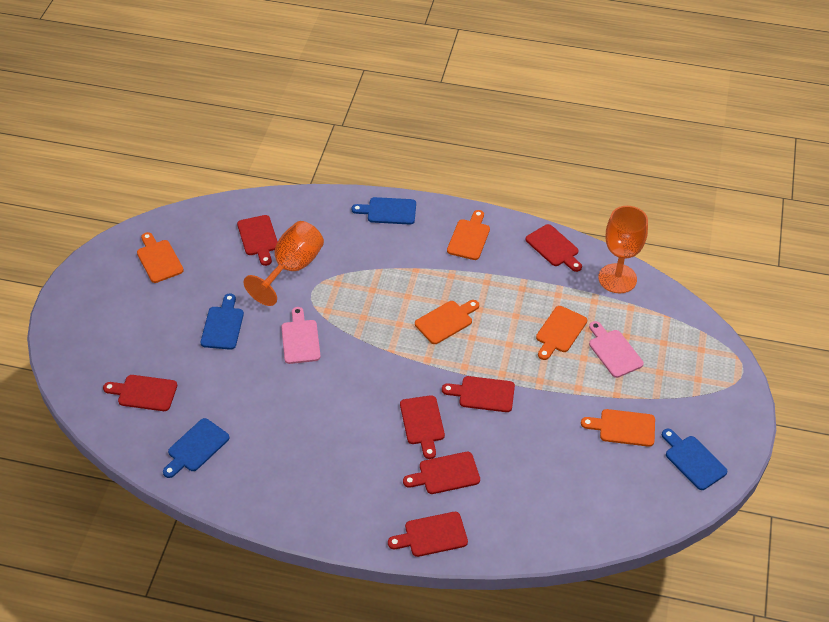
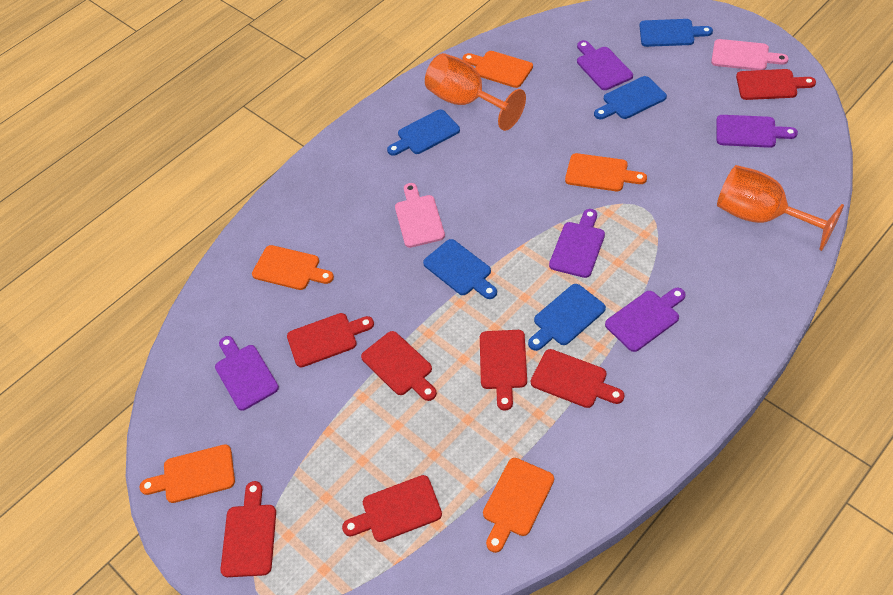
blue cutting board: [163,418,229,478] [201,293,244,350] [351,197,416,225] [662,429,728,490] = 4 -> [387,109,460,156] [423,239,497,299] [528,284,606,351] [594,76,667,119] [640,19,713,47] = 5
purple cutting board: none = 0 -> [215,336,279,411] [549,209,605,278] [577,40,633,90] [605,288,686,352] [716,115,798,148] = 5

